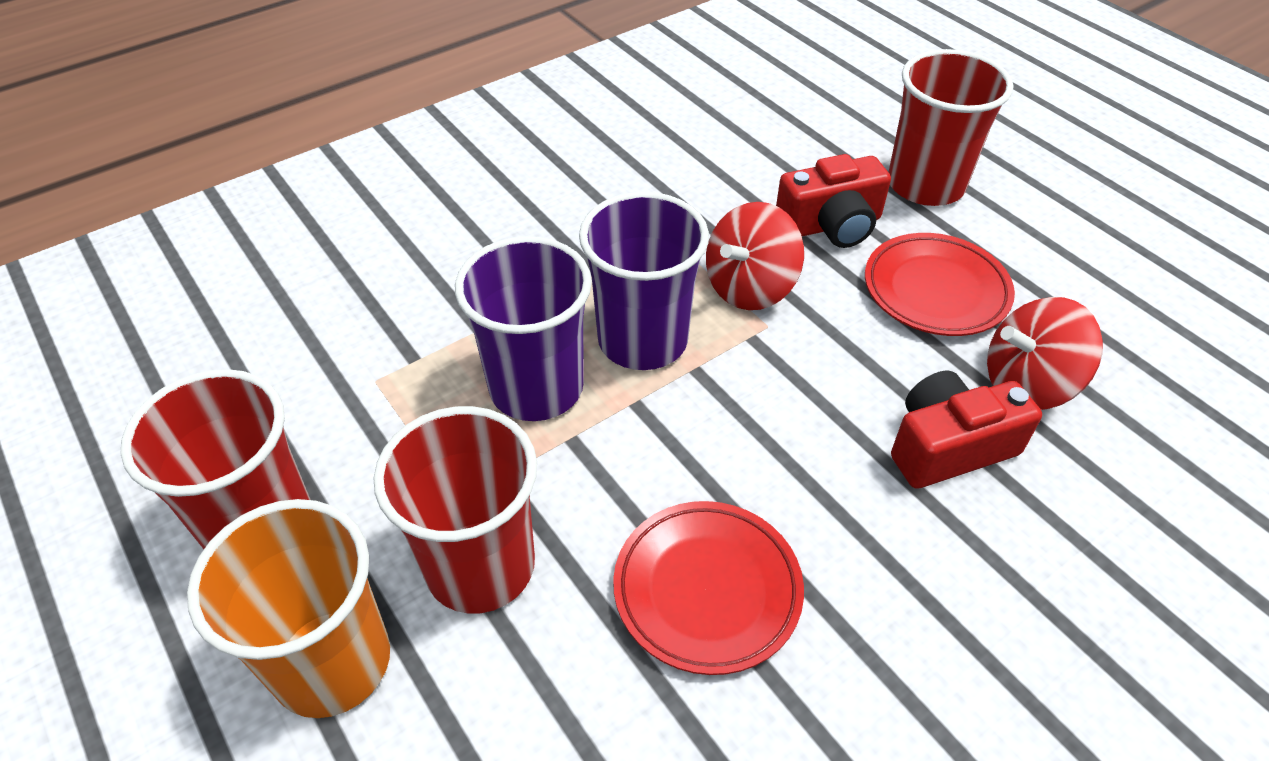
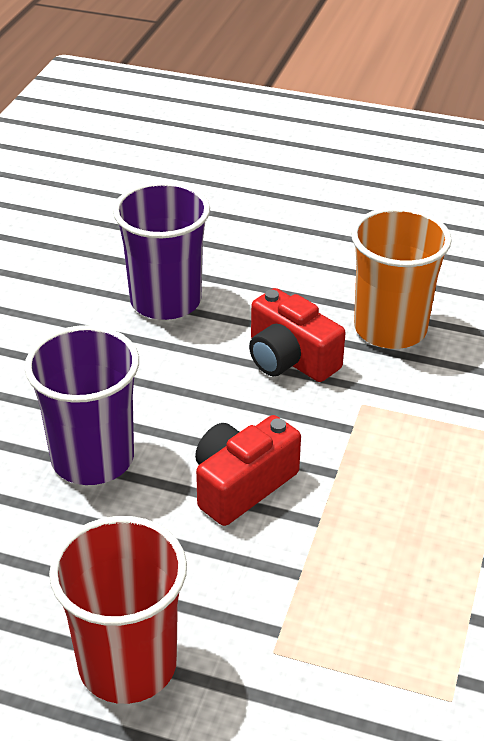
red cup: [121,369,311,549] [374,406,537,614] [889,49,1013,206] = 3 -> [49,516,187,704] = 1
red plate: [613,501,804,675] [865,233,1015,336] = 2 -> none = 0
red spinning top: [706,202,804,310] [987,297,1103,410] = 2 -> none = 0

